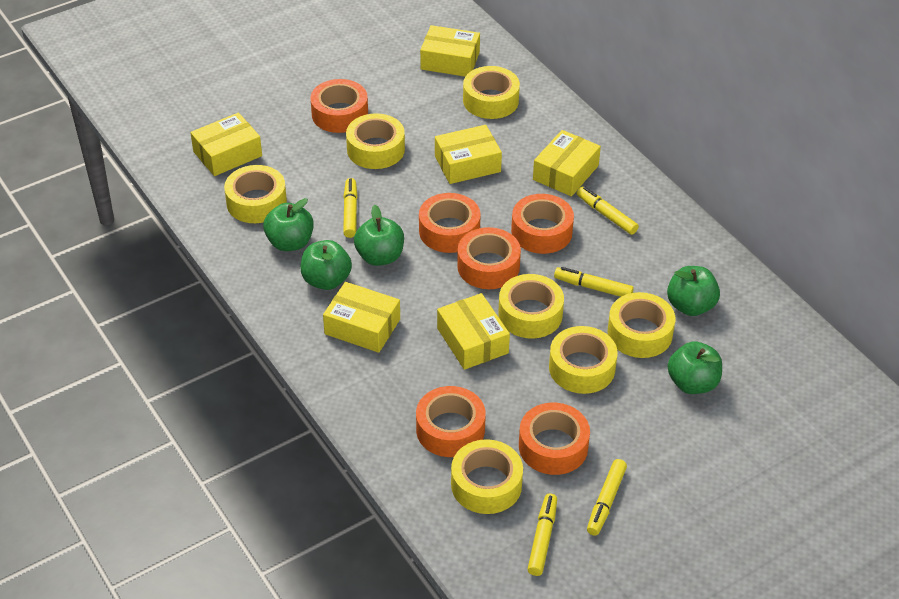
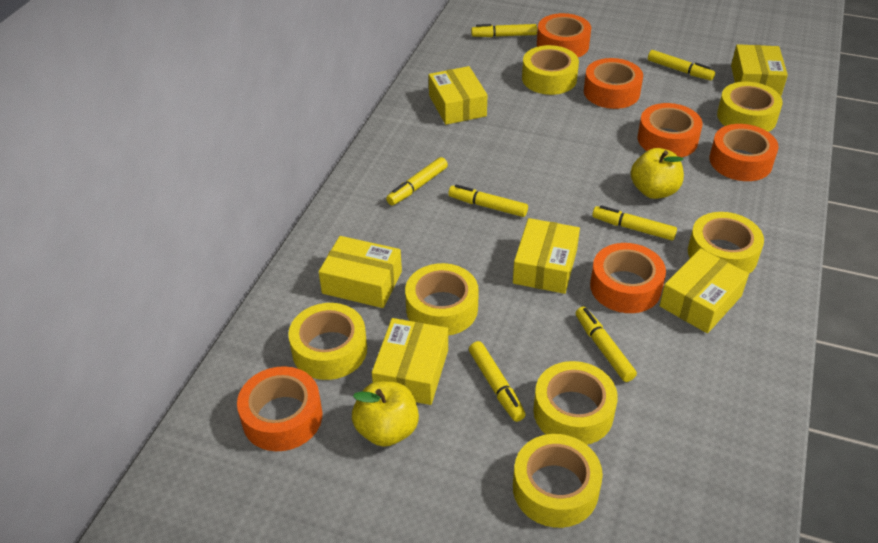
green apple: [263,198,314,251] [300,240,352,290] [354,205,404,266] [667,266,720,316] [667,341,722,394] = 5 -> none = 0
yellow apple: none = 0 -> [352,381,419,447] [631,148,684,199] = 2
yellow marker: [343,178,358,238] [528,493,557,576] [554,267,634,297] [577,187,639,235] [587,459,627,536] = 5 -> [386,157,448,205] [448,185,528,217] [469,341,526,422] [471,24,537,37] [576,307,637,382] [592,205,677,240] [648,50,715,81] = 7

